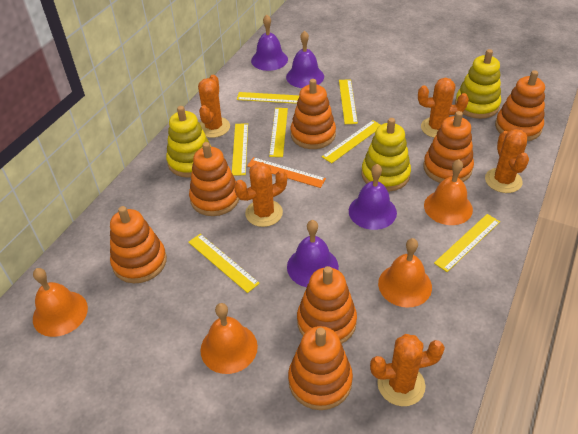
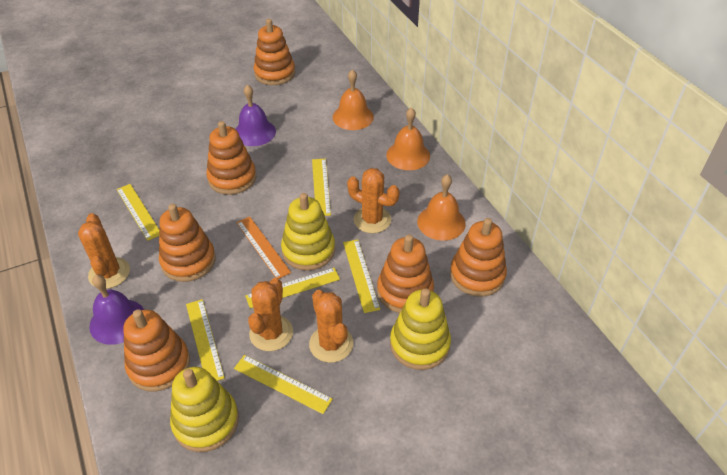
orange bell: [33,268,88,337] [200,303,258,374] [378,238,432,308] [424,159,473,225] = 4 -> [333,69,374,130] [386,107,430,170] [417,174,466,241] = 3
orange cactus: [198,75,230,138] [234,162,287,227] [370,334,445,406] [418,78,469,138] [485,129,529,193] = 5 -> [78,213,130,289] [248,278,293,351] [309,290,353,363] [347,168,400,233] = 4
orange stacking toy: [110,206,167,283] [189,142,239,216] [288,326,353,410] [291,79,336,149] [297,266,357,344] [423,111,474,183] [495,70,545,141] = 7 -> [123,309,190,392] [159,204,216,282] [206,121,256,195] [254,19,295,85] [377,234,434,313] [450,218,507,297] = 6
purple bell: [251,15,288,71] [286,30,324,88] [287,220,339,287] [349,164,397,230] = 4 -> [89,274,144,345] [236,85,276,146] = 2
yellow ruler: [188,234,260,293] [232,123,248,176] [237,92,299,104] [269,108,288,157] [322,120,381,163] [339,79,358,124] [434,214,500,272] = 7 -> [117,184,160,241] [186,299,225,381] [234,355,333,414] [245,268,340,308] [312,158,331,216] [343,239,380,313] = 6

